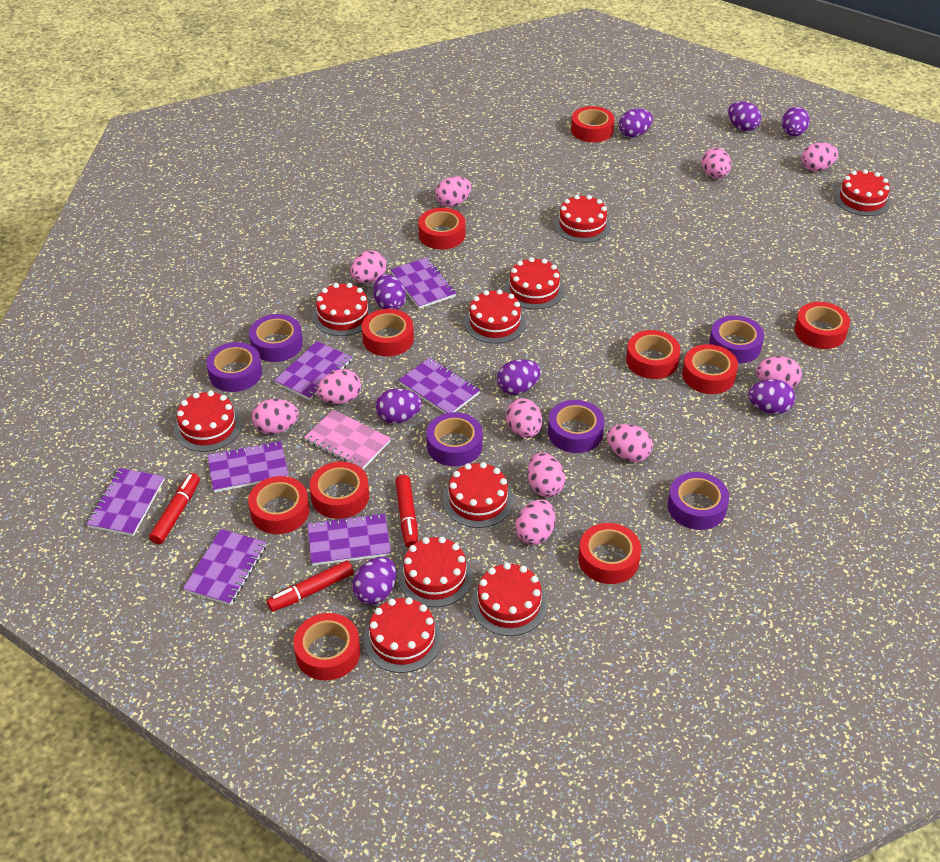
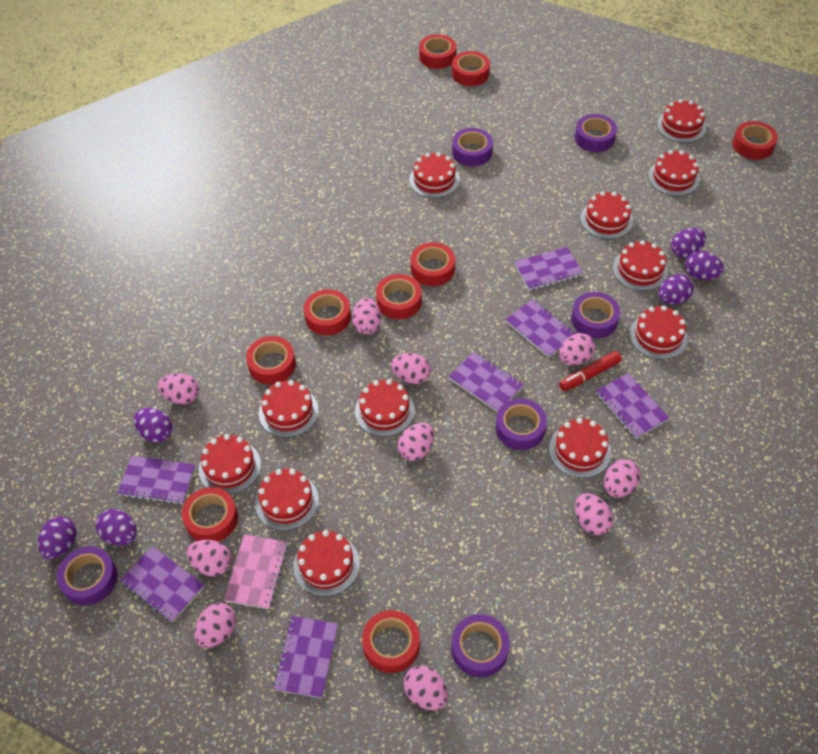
pink egg: [252,399,299,434] [317,369,361,404] [350,251,386,283] [435,176,471,207] [506,398,542,438] [515,499,555,545] [527,452,565,497] [607,424,653,462] [702,148,731,178] [756,356,802,388] [801,142,838,171] = 11 -> [158,373,199,404] [186,540,231,577] [194,603,236,648] [352,298,381,335] [391,353,431,384] [398,422,434,461] [403,665,448,710] [559,333,595,366] [575,493,613,535] [604,459,640,498] = 10
purple egg: [352,557,396,604] [373,274,406,310] [376,388,422,423] [497,359,541,395] [619,109,653,137] [728,101,761,131] [748,379,795,414] [782,107,810,136] = 8 -> [38,516,77,559] [95,509,137,545] [134,408,173,443] [658,274,694,304] [671,228,706,258] [685,251,724,280] = 6
red cake: [174,391,242,452] [312,283,373,336] [363,597,442,673] [398,537,473,607] [443,462,514,528] [464,289,526,344] [471,563,547,636] [504,257,564,309] [554,195,611,243] [834,169,891,216] = 10 -> [198,434,261,494] [255,469,319,531] [259,380,319,438] [293,530,360,596] [355,379,415,437] [409,152,460,198] [549,418,611,478] [581,191,633,239] [613,240,668,291] [630,306,688,360] [648,150,700,196] [657,99,706,143] = 12
red marker: [149,473,200,545] [266,560,354,612] [395,475,418,548] = 3 -> [559,351,622,391] = 1
red tape: [248,476,310,534] [293,613,360,681] [310,462,369,519] [362,309,414,357] [418,208,465,250] [571,106,615,142] [579,523,641,584] [626,330,680,379] [682,344,738,394] [794,302,850,349] = 10 -> [182,487,238,542] [246,336,296,384] [304,289,351,335] [362,610,420,673] [376,274,422,319] [411,242,455,286] [419,34,456,69] [452,51,490,86] [733,121,778,160] = 9

